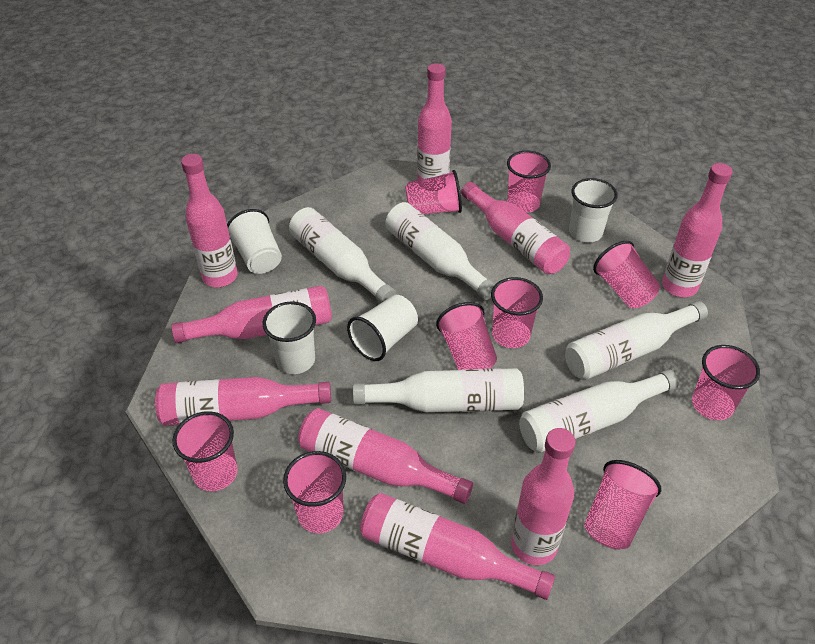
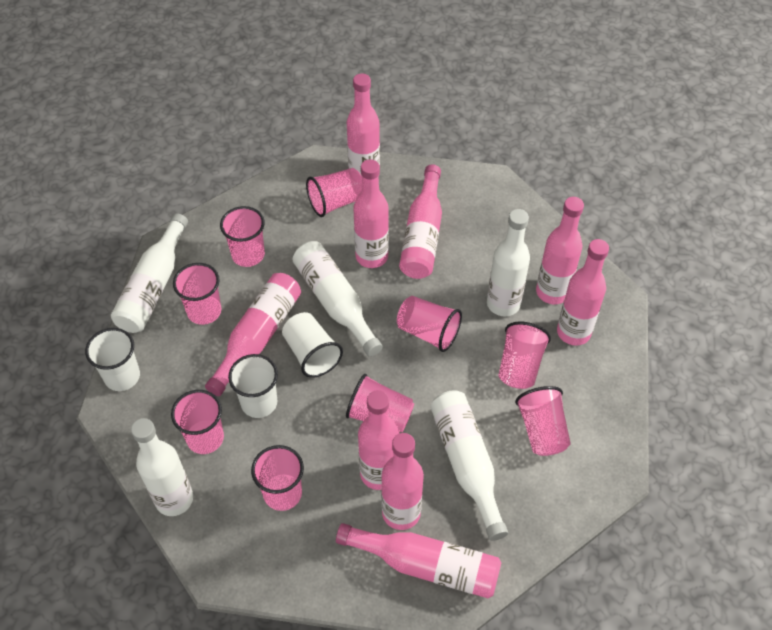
white cup: [227,209,282,274] [263,301,316,374] [347,295,418,361] [569,178,618,242] = 4 -> [85,328,140,391] [228,354,278,418] [282,312,343,378] = 3

